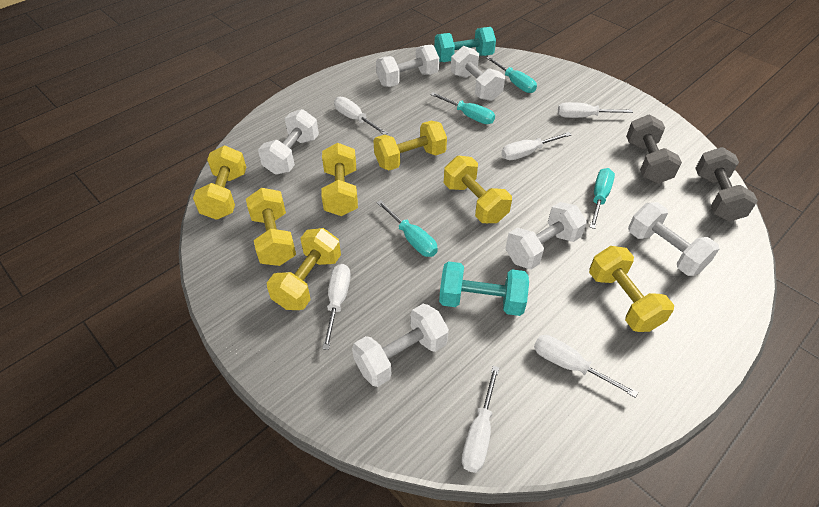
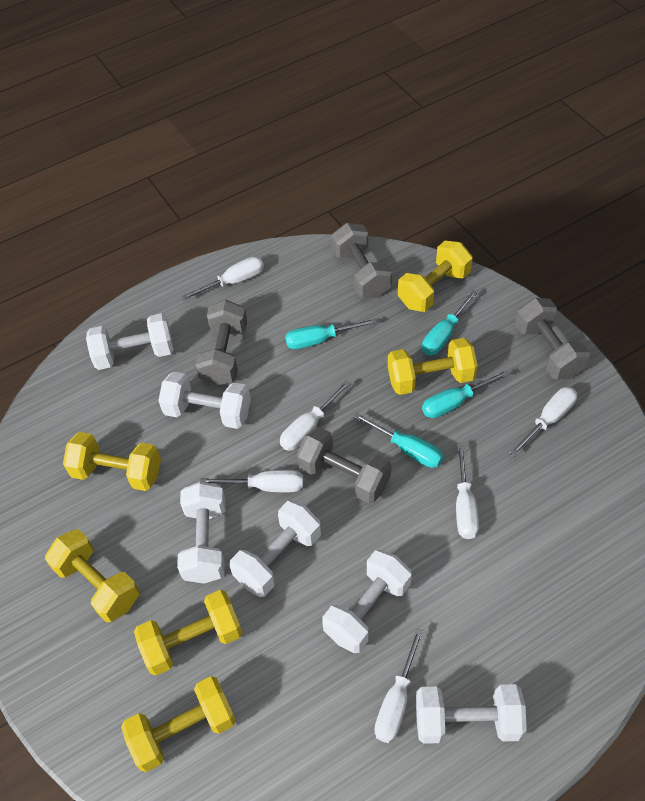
grey dumbbell: [626,114,682,184] [695,147,758,222] = 2 -> [195,300,247,386] [296,427,391,504] [332,223,392,298] [515,298,590,379] = 4
turquoise dumbbell: [434,27,496,62] [439,261,529,316] = 2 -> none = 0
yellow dumbbell: [193,146,246,220] [246,188,296,266] [267,228,341,310] [321,143,358,216] [374,121,447,171] [444,156,512,223] [589,246,674,332] = 7 -> [45,529,139,622] [63,432,161,491] [121,676,236,772] [134,590,242,676] [388,338,478,395] [398,241,473,312] = 6

